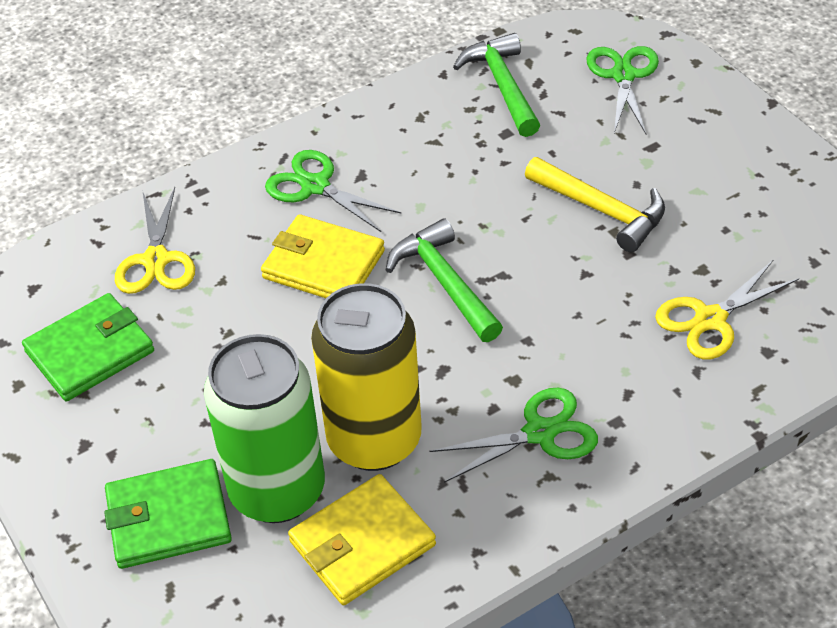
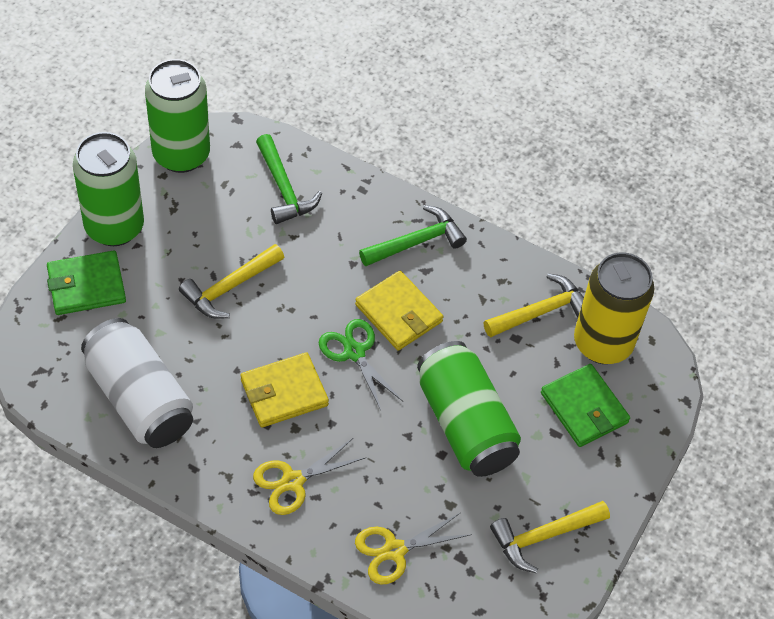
green can: [204,334,325,523] = 1 -> [73,132,144,246] [145,59,210,173] [417,341,521,477] = 3
green scissors: [265,150,402,232] [429,388,598,483] [587,46,659,134] = 3 -> [319,319,403,410] = 1
white can: none = 0 -> [81,318,193,448] = 1
yellow hammer: [525,157,665,252] = 1 -> [179,244,284,319] [483,273,584,337] [490,501,610,573] = 3

